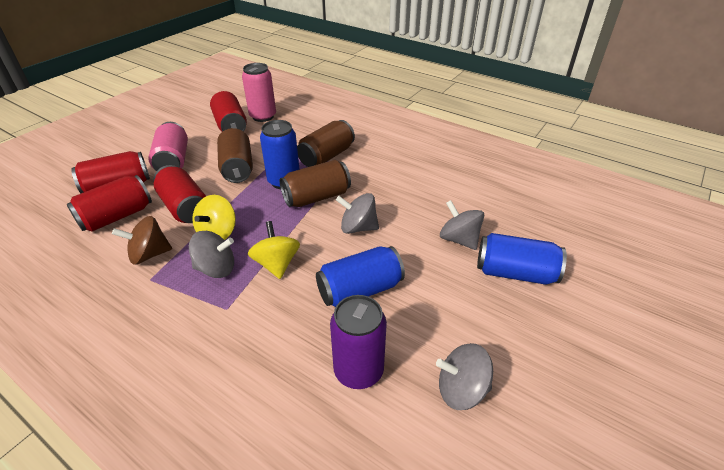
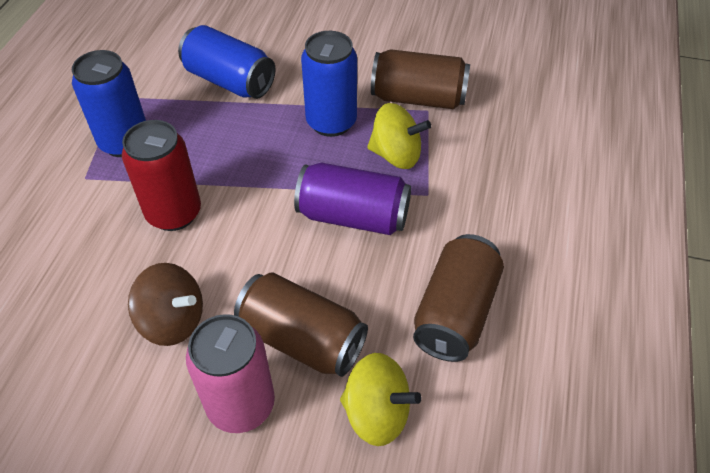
grey spinning top: [189,231,234,278] [336,193,379,234] [436,343,493,410] [440,200,484,250] = 4 -> none = 0
pink can: [148,122,188,171] [242,63,276,122] = 2 -> [186,314,275,433] = 1
red can: [67,175,152,232] [71,151,150,194] [153,165,206,223] [210,91,247,132] = 4 -> [122,120,201,231] = 1

